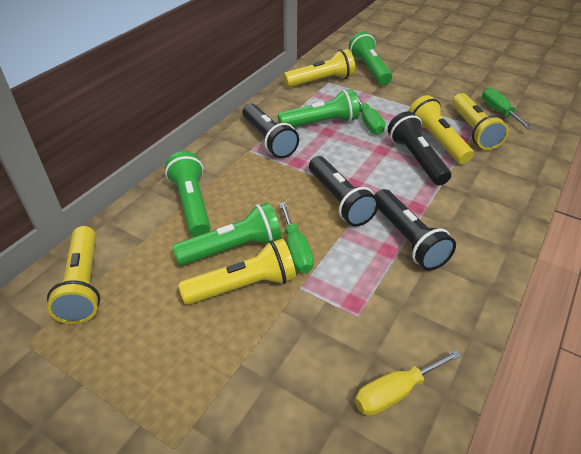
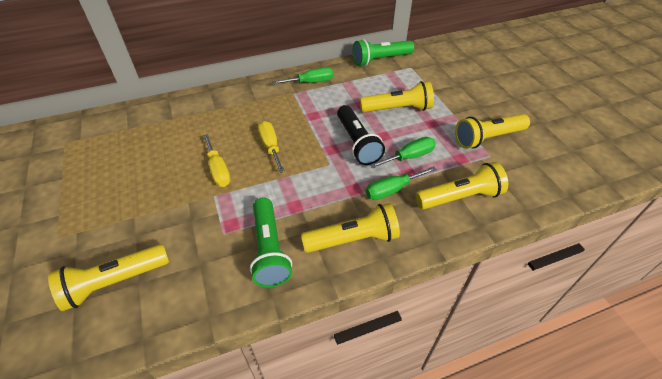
black flashlight: [242,103,299,158] [309,156,379,226] [375,189,456,271] [388,111,451,185] = 4 -> [337,105,385,165] = 1
green flashlight: [165,151,211,237] [172,203,282,266] [278,89,359,127] [349,32,392,85] = 4 -> [250,198,292,287] [352,39,414,66] = 2
yellow screwdriver: [355,349,462,416] = 1 -> [203,134,231,187] [258,121,285,173] = 2

